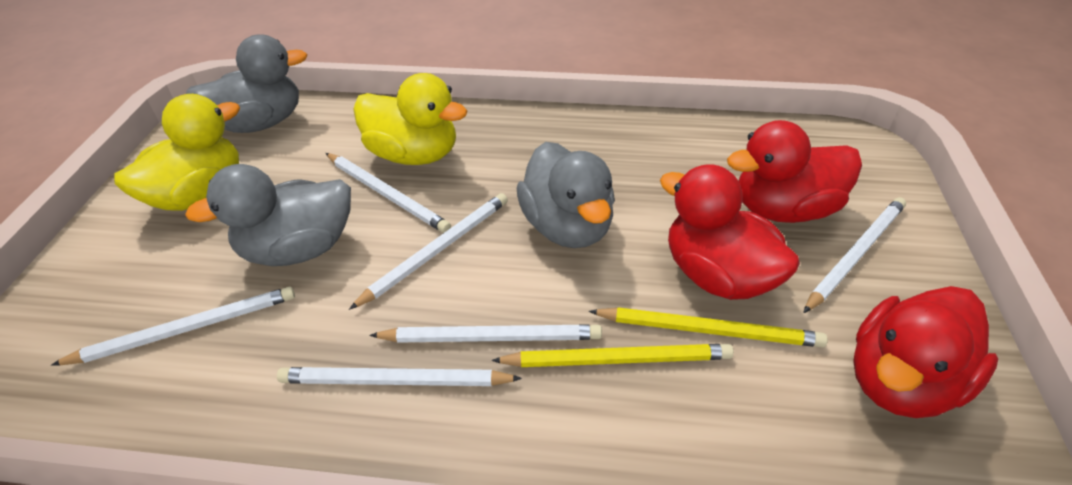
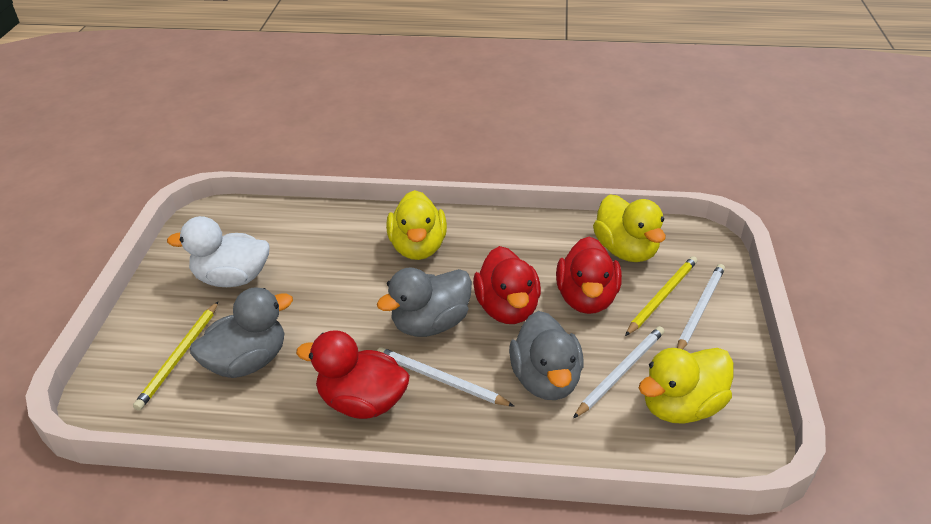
white duck: none = 0 -> [167,216,270,287] = 1
white pencil: [51,287,295,366] [277,367,522,386] [326,153,451,233] [349,193,508,310] [369,324,602,343] [803,197,906,313] = 6 -> [377,347,515,407] [573,326,664,418] [677,264,725,349] = 3
yellow duck: [114,94,240,211] [353,73,467,165] = 2 -> [386,190,447,260] [593,194,666,262] [639,348,734,424] = 3

